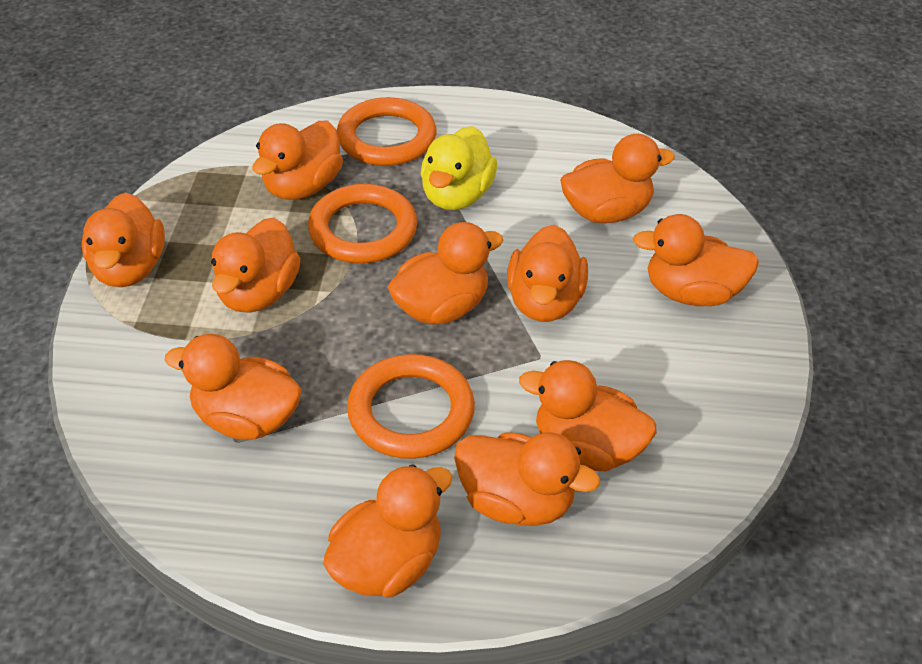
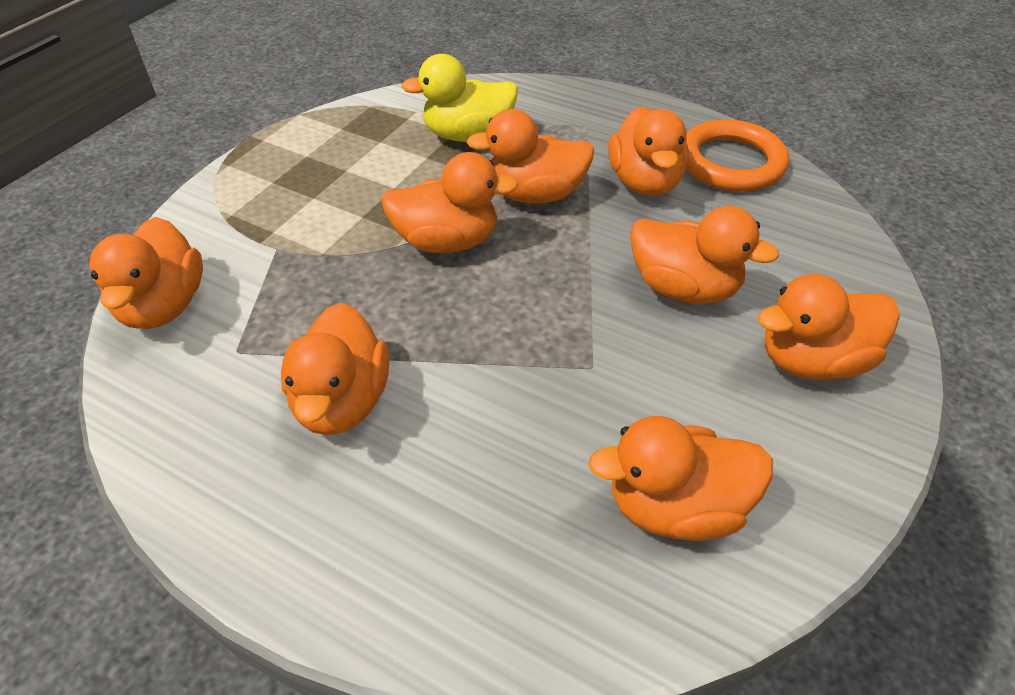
orange duck: [82,192,165,287] [165,334,302,440] [211,218,301,313] [252,121,343,200] [323,464,453,597] [388,222,503,325] [454,432,600,526] [507,225,588,322] [519,360,657,471] [560,134,675,223] [633,214,759,306] = 11 -> [89,217,203,329] [281,303,389,435] [381,152,519,253] [467,109,594,204] [588,416,773,541] [608,106,689,196] [630,206,779,304] [758,274,900,380] = 8
orange ring: [308,184,417,263] [337,97,437,166] [347,354,475,459] = 3 -> [686,119,789,191] = 1

